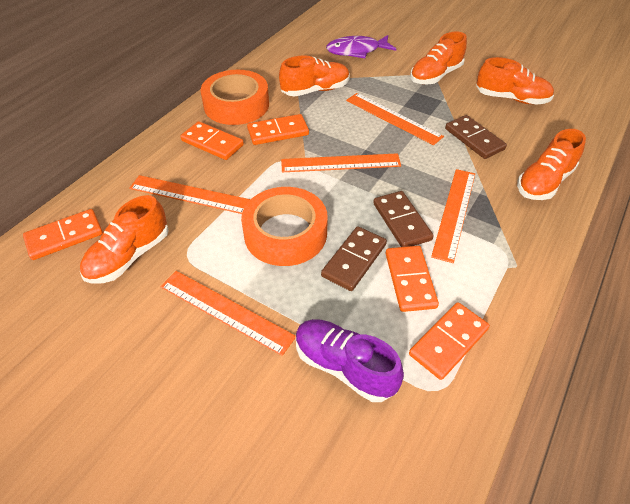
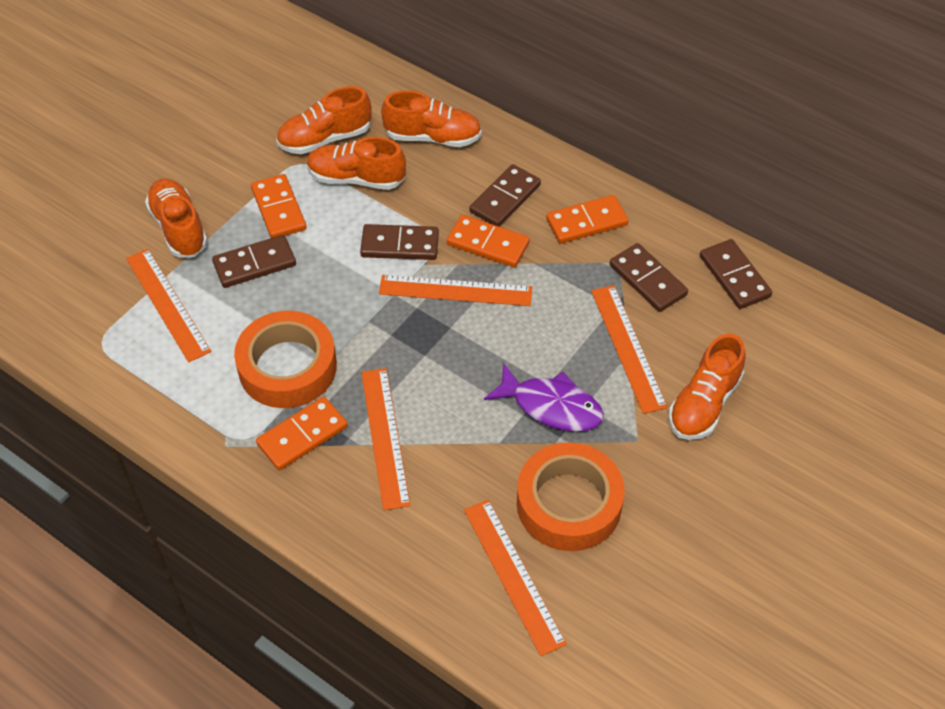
brown domino: [321,226,387,291] [373,191,434,247] [445,115,507,159] = 3 -> [212,235,296,288] [360,224,439,260] [469,164,541,227] [610,243,688,312] [700,239,772,309] = 5
orange domino: [23,209,103,260] [180,121,244,160] [247,114,309,145] [386,246,439,312] [409,302,490,380] = 5 -> [251,174,307,238] [256,396,348,470] [447,215,530,268] [546,195,628,244] = 4
purple shoe: [296,319,404,402] = 1 -> none = 0

